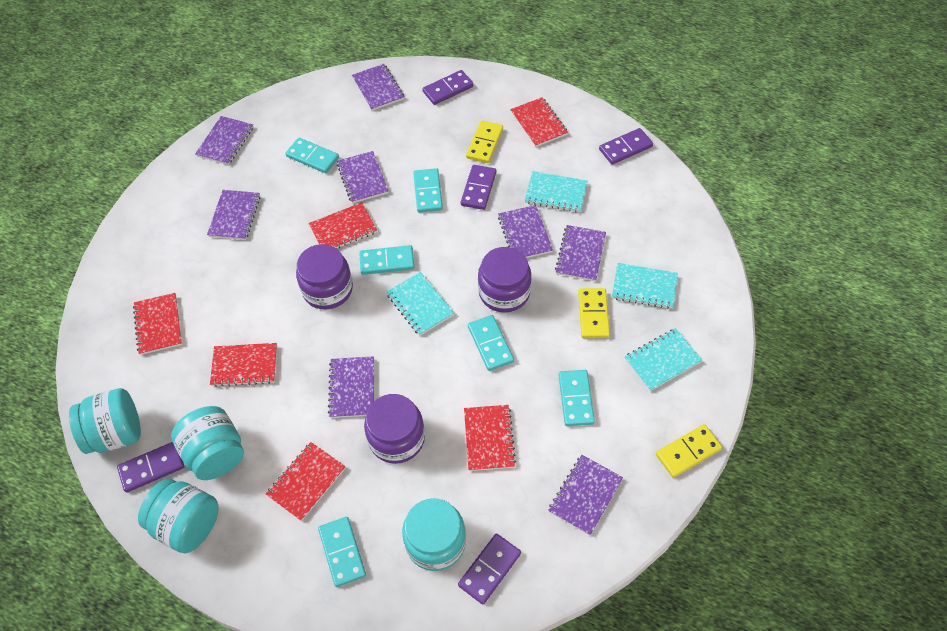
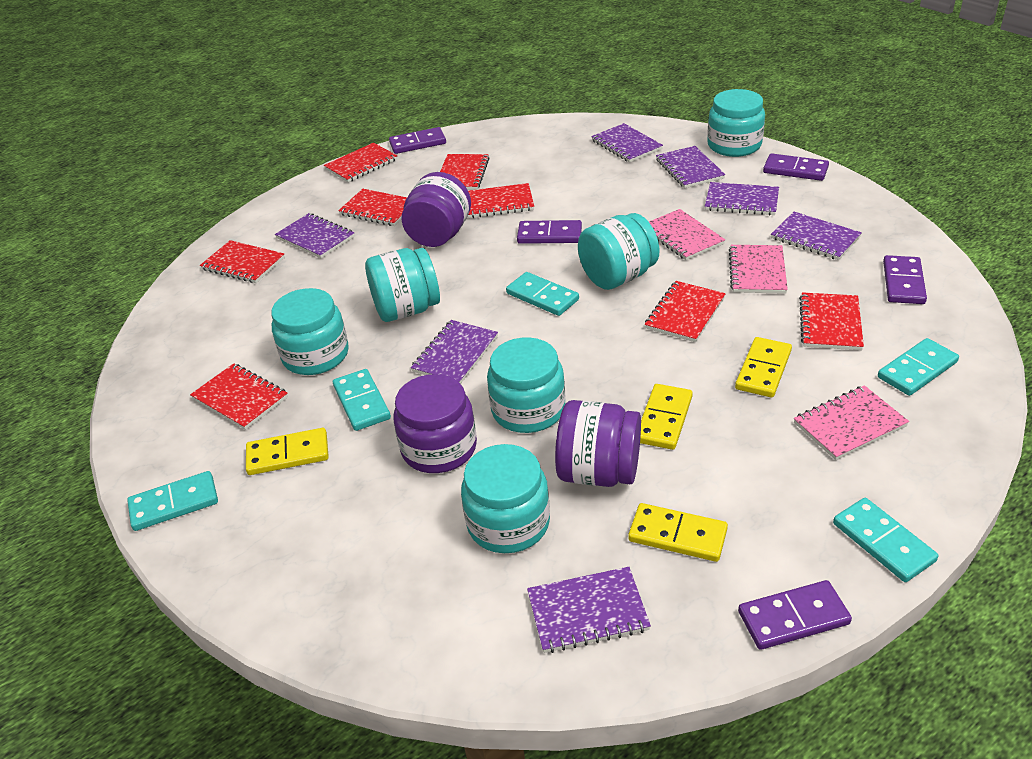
pink notebook: none = 0 -> [649,209,725,260] [729,245,788,294] [794,385,909,460] = 3
purple notebook: [195,116,253,165] [207,190,260,240] [328,356,374,418] [337,151,388,204] [352,64,404,111] [498,205,553,258] [548,455,623,536] [555,225,606,281] = 8 -> [275,213,355,258] [411,320,498,384] [527,567,651,653] [591,123,663,163] [656,146,726,188] [705,182,779,216] [771,212,862,260] = 7
red notebook: [133,293,182,355] [210,343,277,387] [266,442,346,521] [309,203,377,248] [464,405,516,471] [510,97,568,147] = 6 -> [190,363,288,430] [200,240,285,283] [324,143,397,183] [338,189,407,226] [440,154,490,190] [468,183,534,218] [645,281,726,342] [799,292,864,350] = 8
turquoise domino: [285,138,339,173] [318,517,366,587] [359,245,414,275] [413,168,443,213] [468,315,514,371] [559,370,595,426] = 6 -> [127,471,218,531] [333,369,391,431] [506,272,579,316] [833,498,938,582] [878,338,959,396] = 5
turquoise jar: [69,388,141,454] [138,478,218,553] [171,406,244,480] [402,498,466,571] = 4 -> [271,288,349,375] [365,248,440,322] [461,444,550,553] [487,337,565,433] [578,213,660,290] [707,89,765,157] = 6
turquoise notebook: [386,272,454,336] [525,171,588,212] [612,263,678,309] [625,328,702,391] = 4 -> none = 0
yellow domino: [466,120,503,163] [578,288,610,338] [656,424,722,478] = 3 -> [246,428,329,475] [628,503,728,562] [640,384,693,450] [735,337,792,398] = 4

